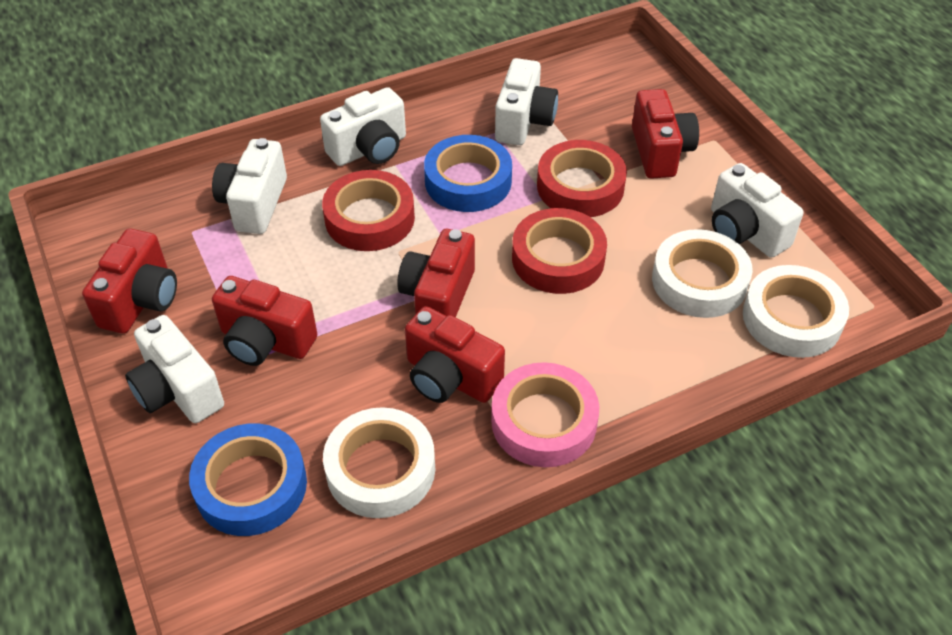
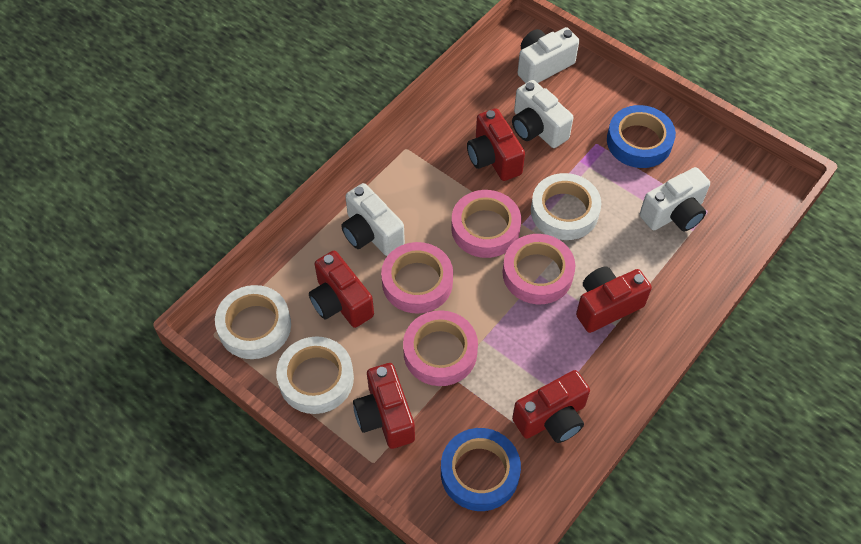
pink tape: [491,362,599,467] = 1 -> [381,242,453,314] [403,310,478,386] [451,190,521,258] [503,234,575,304] = 4
red tape: [322,170,415,251] [512,208,607,294] [537,140,627,217] = 3 -> none = 0
white camera: [125,315,224,423] [212,138,287,234] [320,87,406,166] [495,58,558,145] [711,163,804,258] = 5 -> [341,183,405,256] [512,80,573,148] [518,27,579,83] [640,167,710,232] = 4

